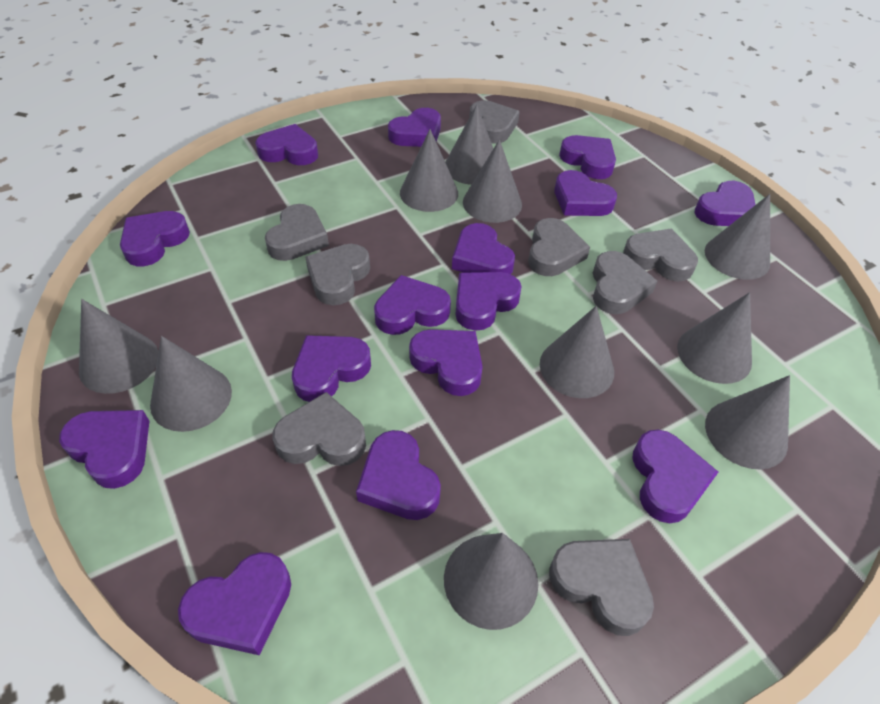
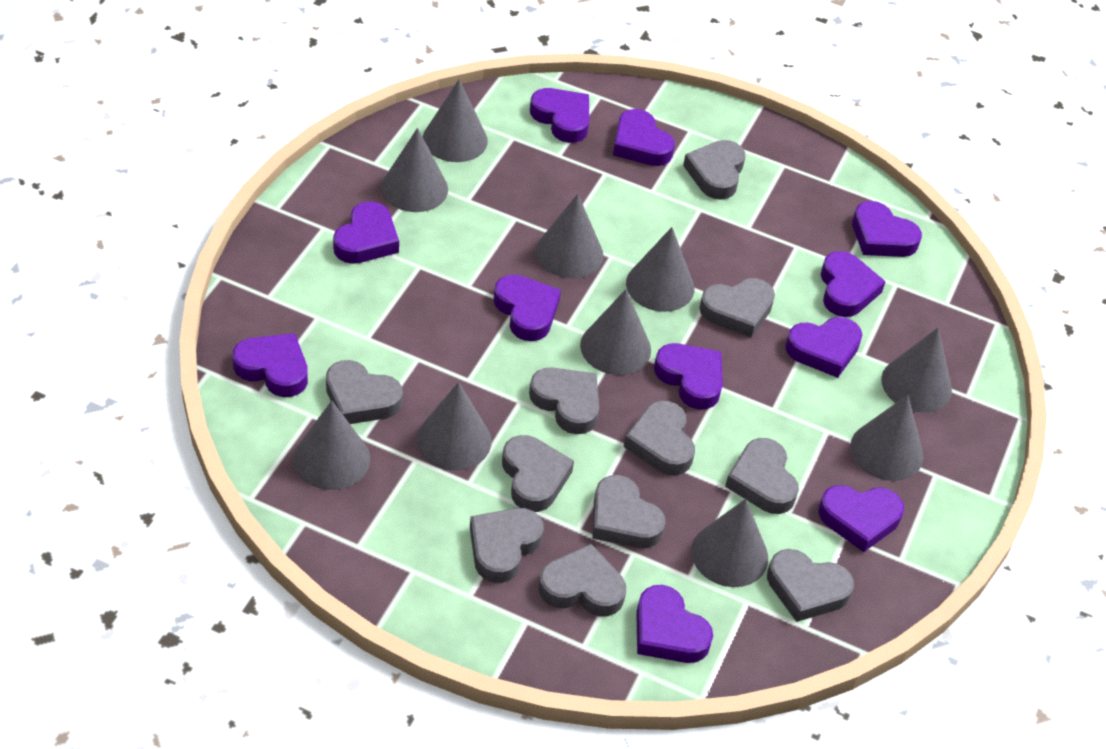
grey heart: [265,204,329,261] [273,392,366,466] [305,244,370,305] [469,100,520,144] [528,218,590,276] [549,539,654,636] [593,251,657,314] [623,228,698,281] = 8 -> [326,360,403,424] [470,508,544,583] [502,435,574,512] [529,367,599,434] [539,544,626,617] [592,475,666,548] [624,401,695,475] [683,140,745,199] [699,278,775,338] [725,438,799,514] [767,549,854,622] = 11
purple heart: [59,410,149,489] [120,211,190,266] [178,552,291,655] [255,124,318,165] [292,335,371,402] [356,430,441,520] [374,275,451,335] [388,108,441,147] [409,329,483,396] [452,223,515,274] [455,272,522,331] [554,170,617,216] [559,135,616,179] [632,430,718,523] [695,181,755,226] = 15 -> [233,333,308,397] [333,201,399,264] [493,274,561,341] [530,88,589,143] [613,109,675,166] [636,585,713,663] [654,343,723,409] [785,317,862,378] [818,485,904,552] [821,251,886,317] [852,201,922,257] = 11

